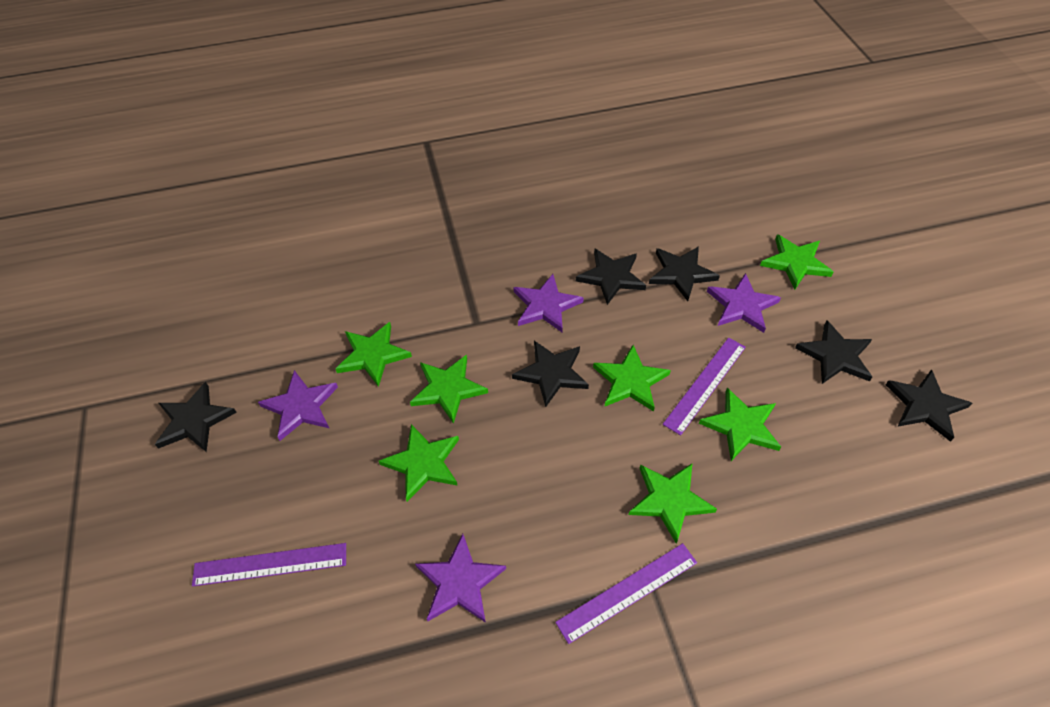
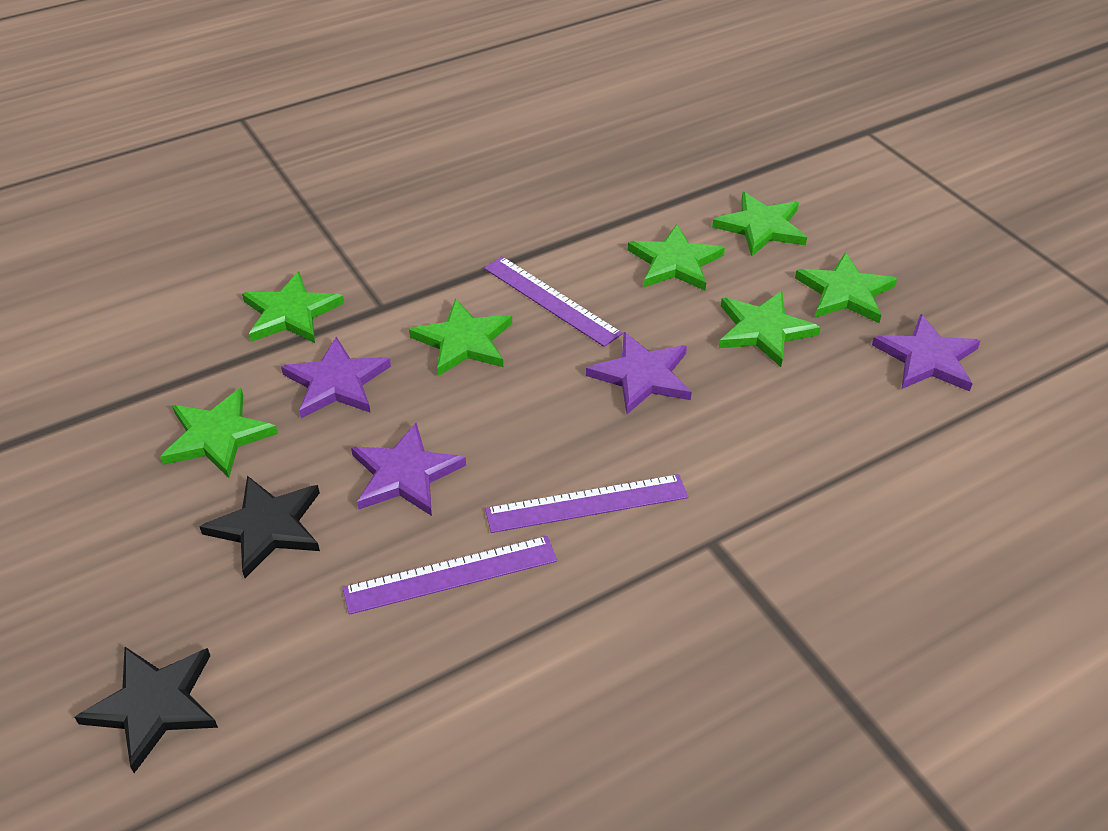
black star: [155,382,237,452] [512,341,589,407] [576,249,646,305] [649,246,720,301] [795,320,872,384] [886,369,972,442] = 6 -> [75,647,218,773] [199,476,320,578] = 2

